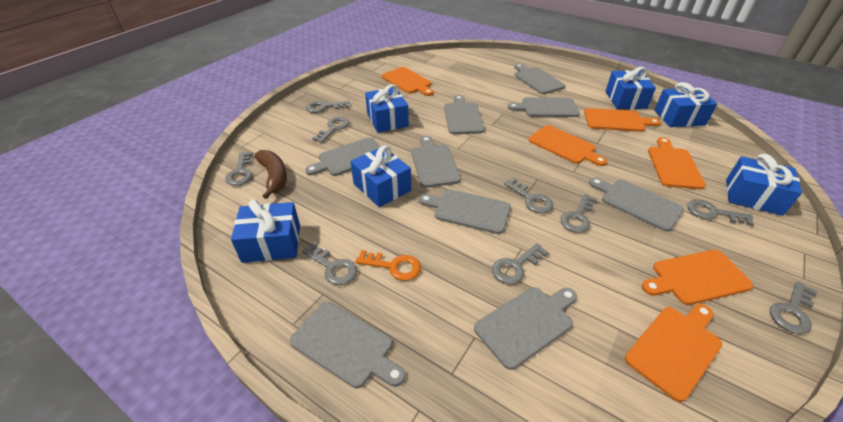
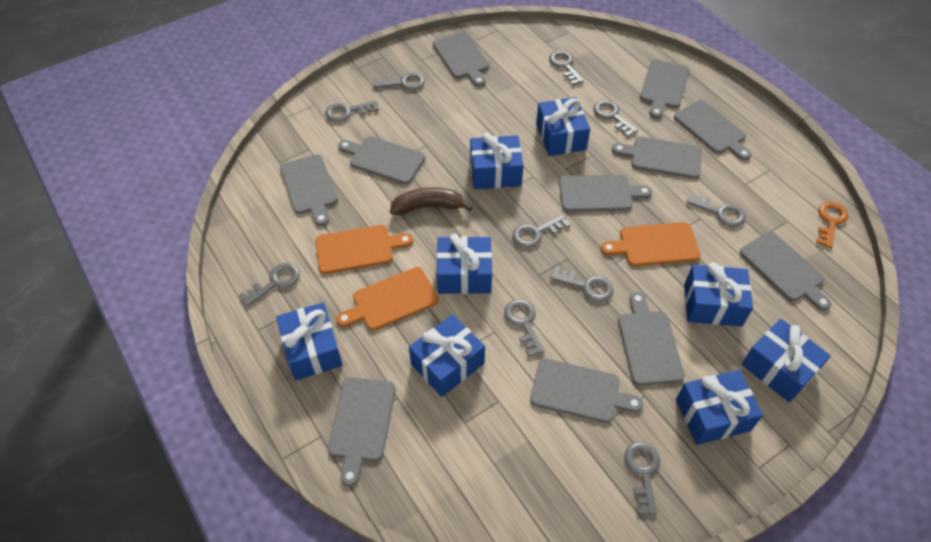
blue gift: [231,199,300,263] [350,145,411,207] [365,84,409,133] [605,67,656,109] [654,82,717,127] [726,154,802,216] = 6 -> [276,302,343,380] [409,314,485,397] [437,233,492,294] [470,133,524,189] [536,97,590,156] [676,370,763,445] [684,262,753,327] [741,319,831,402] = 8
grey cutting board: [289,302,405,388] [305,138,380,176] [411,136,461,188] [419,189,511,234] [444,95,484,134] [474,287,577,370] [508,97,580,117] [514,64,565,94] [589,177,684,232] = 9 -> [280,154,338,226] [328,377,395,487] [338,136,425,185] [433,32,489,87] [530,358,643,423] [559,175,652,212] [612,136,702,179] [618,292,685,386] [640,59,690,118] [674,100,751,160] [740,232,832,311] = 11
grey key: [225,152,253,186] [302,242,357,285] [305,101,349,113] [312,117,350,143] [492,243,549,284] [504,178,553,213] [560,194,598,233] [687,199,754,226] [770,281,817,334] = 9 -> [239,263,300,307] [325,100,379,122] [373,72,425,90] [504,299,545,357] [512,214,570,248] [549,51,584,85] [550,266,614,302] [593,100,638,137] [624,442,660,515] [686,192,746,227] = 10
orange cutting board: [382,67,434,96] [529,125,607,166] [584,108,661,132] [625,304,722,402] [642,250,753,305] [648,137,706,189] = 6 -> [315,225,413,274] [336,267,439,331] [601,222,701,266] = 3

